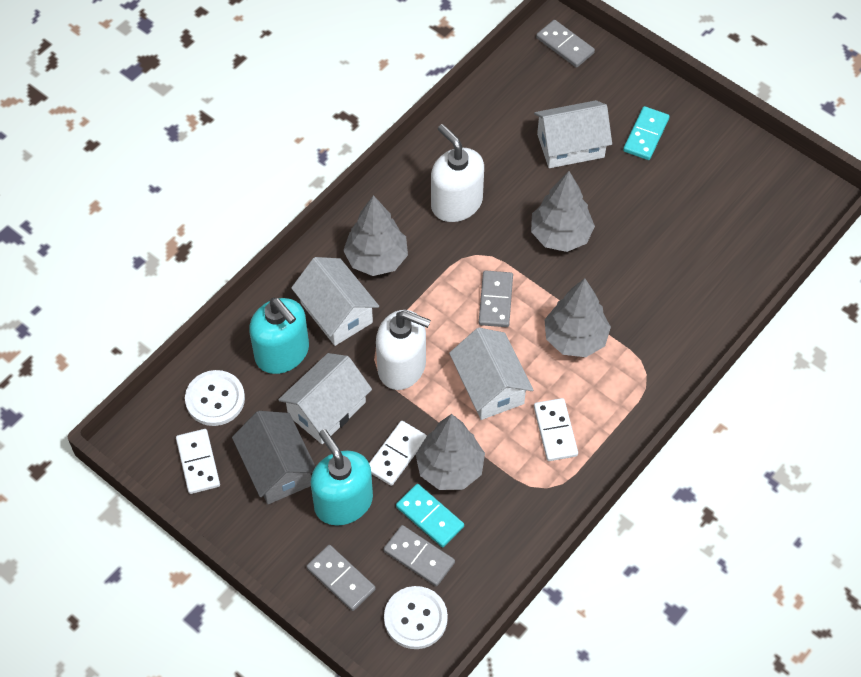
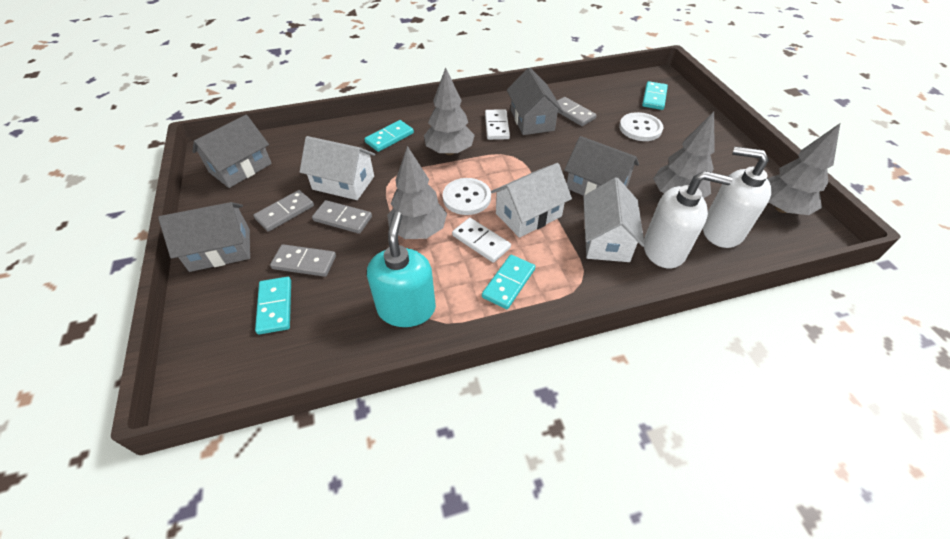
grey house: [232,411,316,504] = 1 -> [158,202,250,272] [192,115,272,188] [507,68,563,135] [564,136,639,196] = 4
turquoise domino: [396,484,464,547] [623,106,670,160] = 2 -> [255,277,291,335] [364,120,414,152] [482,255,535,309] [642,81,668,110] = 4
turquoise soap dispenser: [249,298,309,374] [310,429,373,526] = 2 -> [367,212,436,327] = 1
white domino: [176,429,220,494] [369,421,427,486] [534,398,578,461] = 3 -> [452,218,511,263] [485,109,510,140] = 2
white house: [278,353,372,444] [291,257,379,346] [449,328,533,420] [534,100,612,168] = 4 -> [300,136,375,200] [491,163,572,238] [583,177,645,262] = 3

